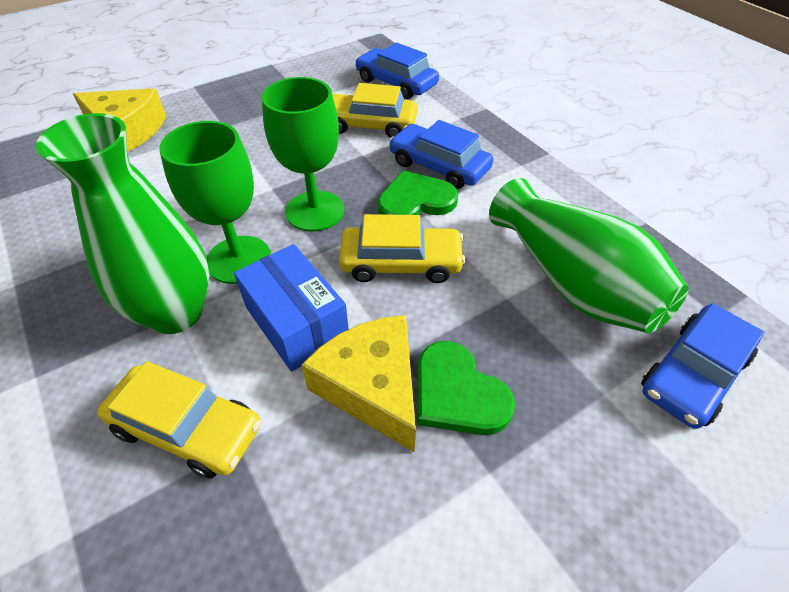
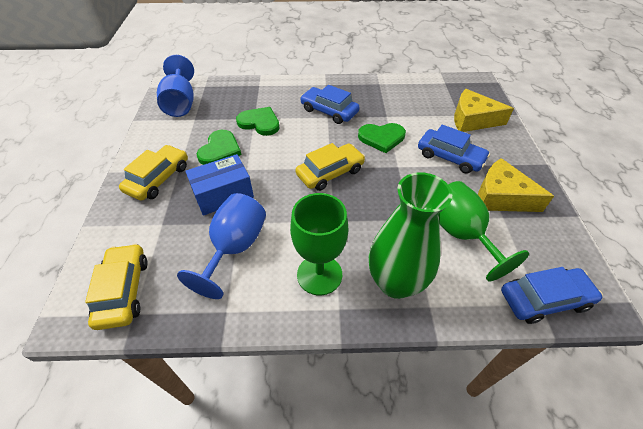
blue goblet: none = 0 -> [157,55,194,117] [177,193,266,299] = 2
green heart: [378,170,458,215] [418,341,515,435] = 2 -> [197,130,242,165] [236,107,280,136] [358,123,406,153] = 3
green vase: [36,113,210,334] [489,178,689,333] = 2 -> [369,172,452,299] = 1

